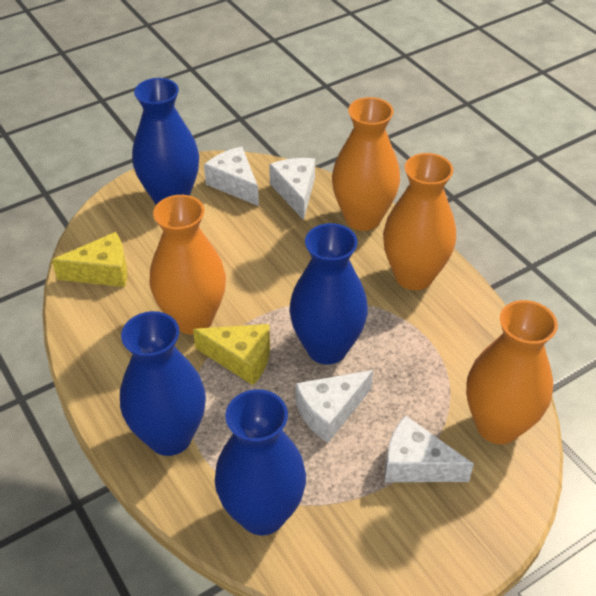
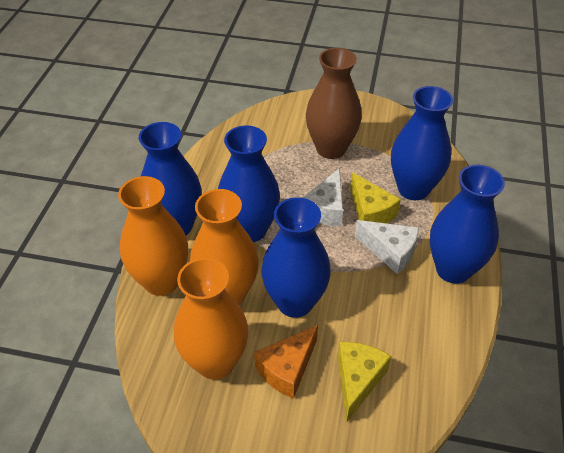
blue vase: [120,311,206,456] [132,78,199,205] [215,389,306,535] [289,223,368,365] = 4 -> [139,122,202,236] [218,125,280,242] [261,197,331,318] [391,86,453,200] [430,165,505,284] = 5
brown vase: none = 0 -> [306,48,362,159] = 1
orange cheese: none = 0 -> [254,325,318,399] = 1
orange vase: [150,195,226,334] [332,97,400,231] [383,153,456,290] [466,300,558,444] = 4 -> [118,176,188,296] [174,258,249,380] [190,189,259,305] = 3
white cheese: [204,147,259,206] [269,158,315,220] [296,370,373,443] [385,415,474,482] = 4 -> [303,169,343,227] [355,220,419,274] = 2

